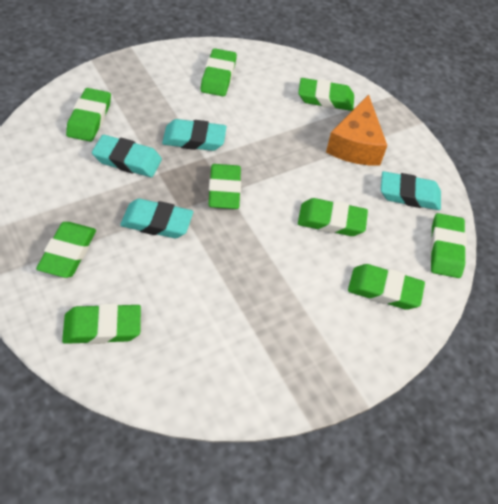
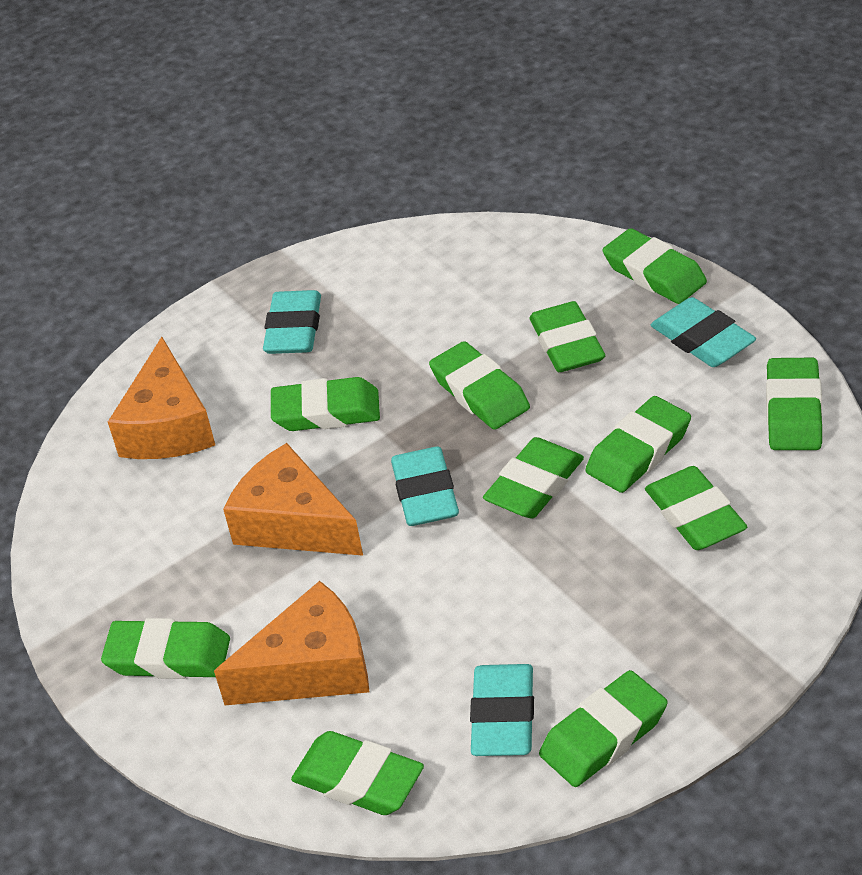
green eraser: [36,222,96,278] [62,303,141,344] [66,88,111,142] [201,48,237,96] [208,164,241,209] [298,78,354,111] [298,198,368,236] [348,264,425,310] [430,213,467,278] = 9 -> [101,618,230,679] [271,377,380,431] [291,731,424,815] [429,341,530,430] [483,437,584,518] [529,301,605,372] [539,670,668,787] [585,396,691,493] [603,228,707,304] [645,466,747,550] [766,358,822,450] = 11
orange cheese: [326,95,388,166] = 1 -> [108,337,215,459] [214,581,369,705] [223,443,363,556] = 3

